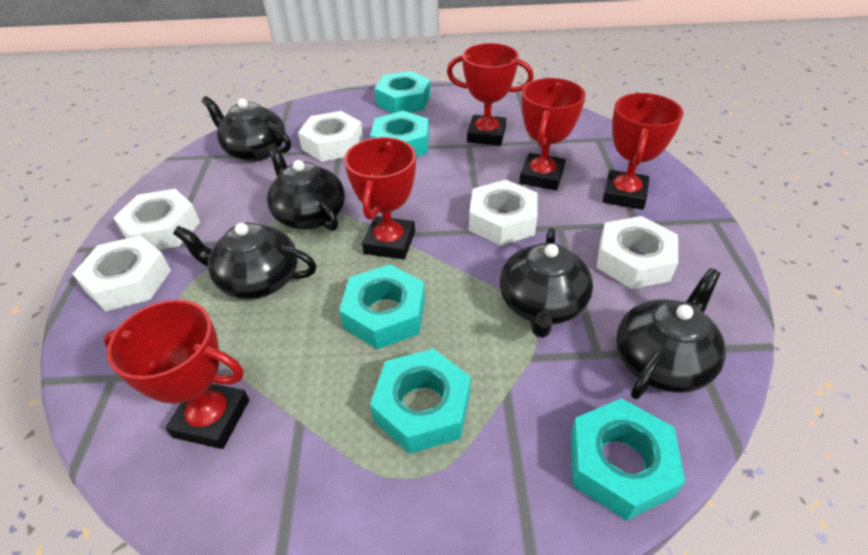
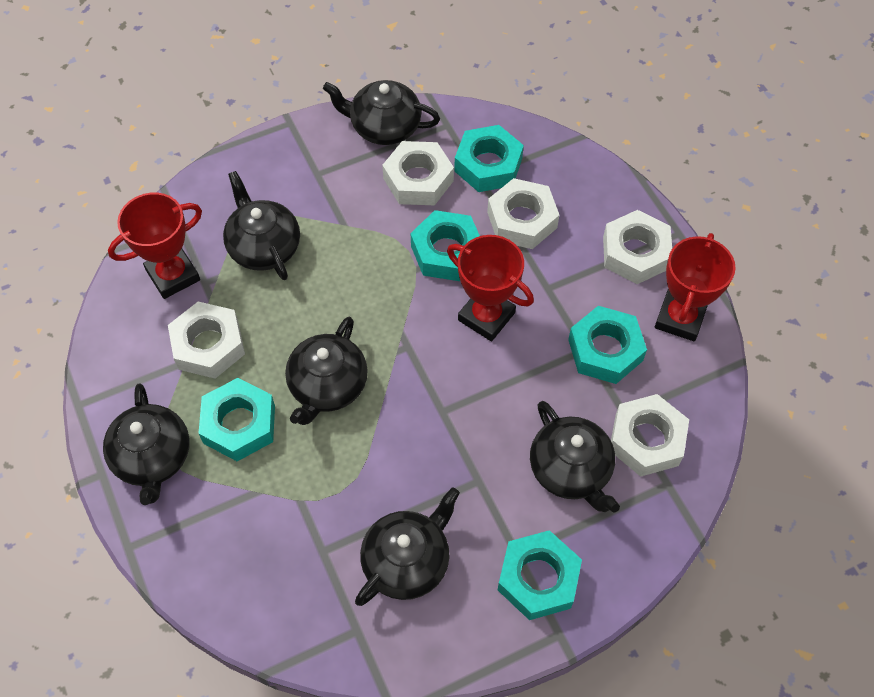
black teapot: [173,223,317,299] [202,96,291,162] [267,144,345,231] [500,228,593,338] [616,268,726,399] = 5 -> [103,383,190,505] [223,171,300,280] [285,317,368,425] [323,80,440,145] [355,487,460,606] [530,401,620,512] = 6
red trophy: [103,299,249,449] [344,137,416,260] [447,43,533,146] [519,78,586,190] [602,93,684,210] = 5 -> [108,192,202,299] [447,235,534,341] [655,233,736,341] = 3

